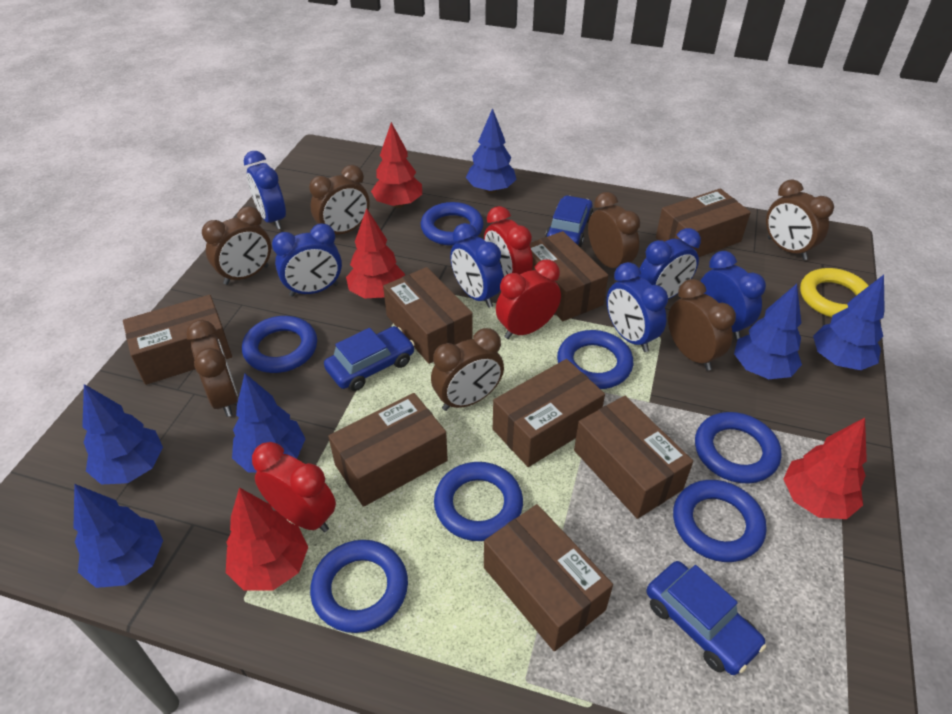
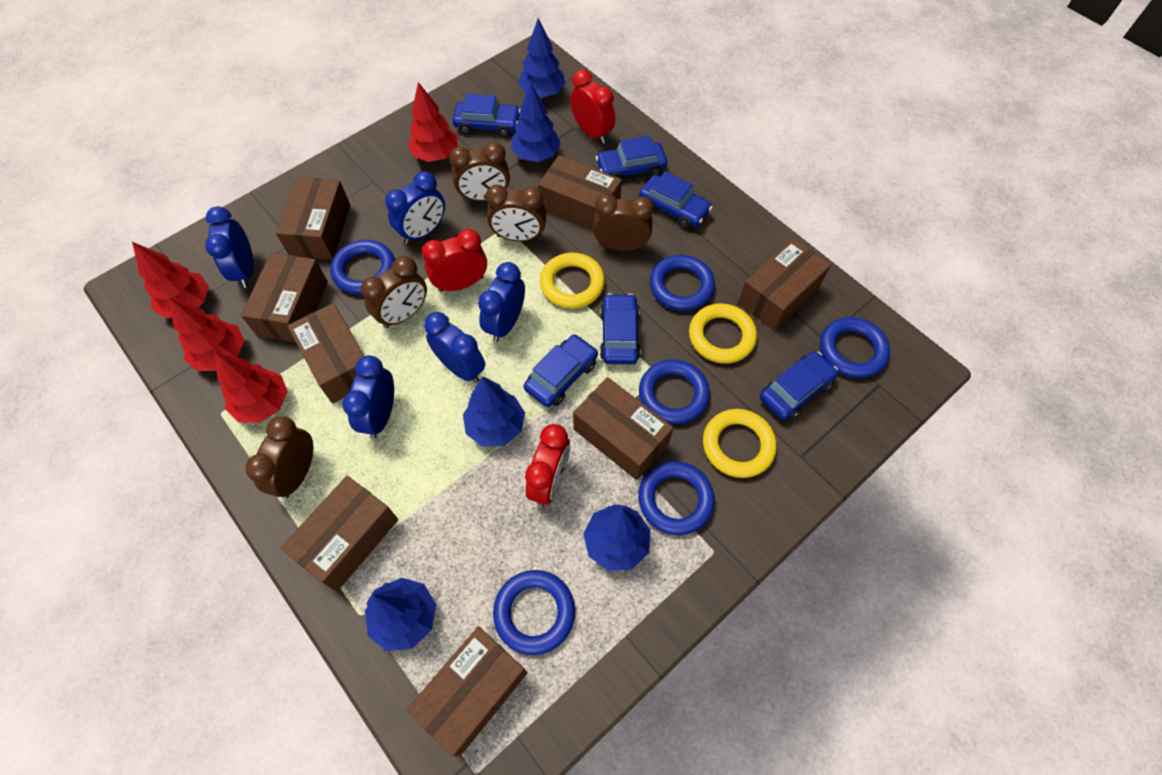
blue car: [324,326,415,391] [545,195,593,247] [646,561,766,675] = 3 -> [453,94,520,137] [524,334,598,407] [596,135,667,179] [600,293,641,364] [639,171,713,229] [760,351,838,420] = 6
blue clock: [244,151,286,230] [272,223,342,297] [450,223,503,308] [606,262,668,352] [638,228,701,299] [701,251,766,340] = 6 -> [205,206,254,288] [342,355,394,438] [385,171,445,244] [424,312,485,383] [478,262,525,342] = 5
blue ring: [242,316,317,373] [310,540,408,633] [421,202,484,246] [434,462,523,541] [557,330,633,389] [673,480,766,562] [695,412,781,483] = 7 -> [330,240,395,295] [493,570,575,655] [638,461,715,535] [639,359,710,424] [650,255,715,311] [820,317,890,378] = 6
blue tree: [73,484,163,588] [82,384,163,485] [232,373,305,472] [466,108,517,193] [734,284,802,379] [813,275,885,370] = 6 -> [365,578,436,651] [463,376,525,447] [511,83,561,162] [518,18,566,98] [583,504,650,571] = 5
brown clock: [186,320,238,417] [202,206,271,285] [309,165,370,234] [431,328,504,411] [588,192,640,268] [668,279,736,371] [766,179,834,260] = 7 -> [246,416,313,498] [361,256,427,328] [449,142,510,201] [486,184,546,242] [593,193,654,251] = 5
yellow ring: [800,268,869,317] = 1 -> [540,253,605,309] [689,303,757,364] [703,409,777,478] = 3

